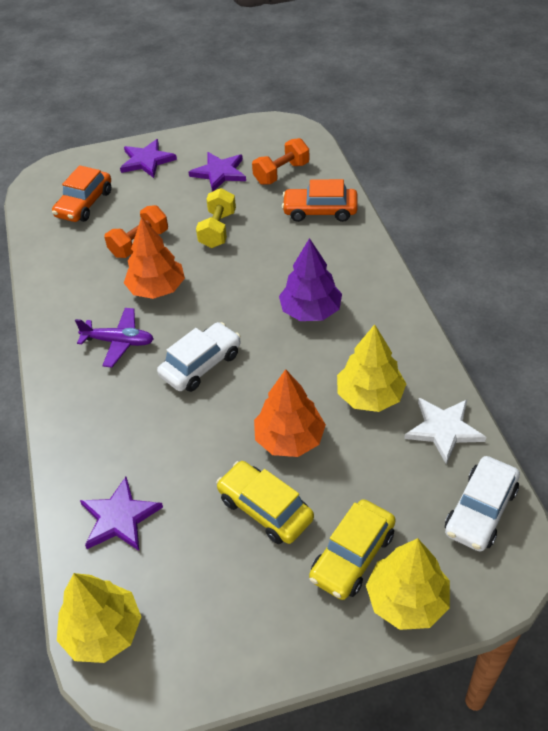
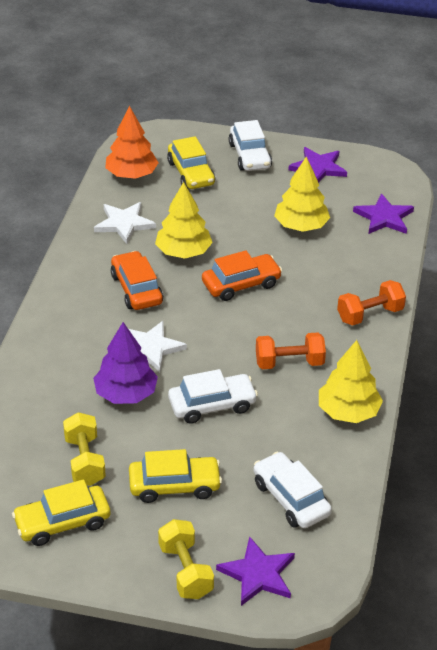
orange tree: [124,217,185,299] [254,369,326,457] = 2 -> [105,106,159,179] = 1
purple plane: [75,308,154,367] = 1 -> none = 0
white car: [157,322,241,392] [445,456,520,552] = 2 -> [168,369,258,424] [229,120,272,171] [254,452,332,528] = 3
white star: [404,398,486,464] = 1 -> [94,202,156,244] [129,321,187,372] = 2
yellow car: [216,461,314,544] [309,499,396,600] = 2 -> [12,479,110,546] [129,449,222,503] [167,136,215,189] = 3
yellow dumbbell: [196,188,236,248] = 1 -> [63,412,106,486] [158,519,214,599] = 2

